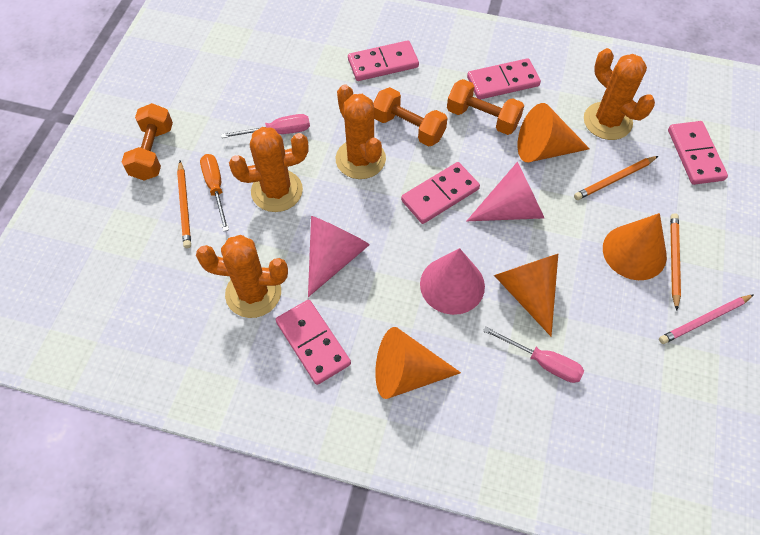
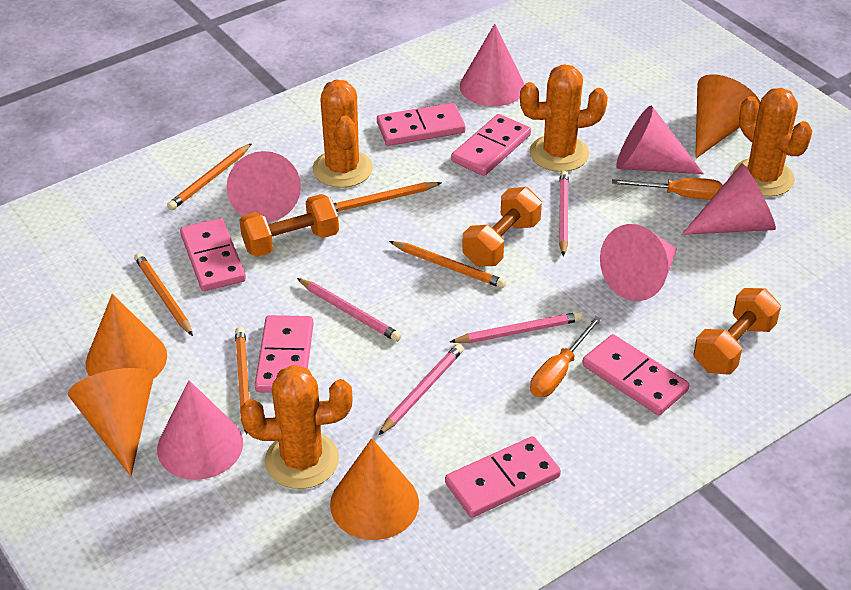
orange pencil: [177,161,191,248] [574,156,658,200] [670,213,681,311] = 3 -> [134,253,193,336] [167,143,252,210] [235,327,249,434] [334,182,442,212] [389,241,506,288] = 5
orange screwdriver: [200,154,229,231] = 1 -> [530,316,602,397] [612,178,723,200] = 2
pink cone: [308,216,370,297] [420,248,485,315] [467,162,544,221] = 3 -> [157,380,243,480] [227,151,301,222] [460,24,525,106] [600,224,677,301] [616,105,704,174] [682,164,776,235] = 6
pink domino: [276,300,351,385] [348,40,419,81] [401,162,480,224] [467,58,541,100] [668,121,728,185] = 5 -> [180,218,246,291] [255,315,314,393] [377,103,465,146] [445,436,561,518] [451,114,531,176] [582,334,689,415] = 6
pink pencil: [659,294,754,344] = 1 -> [297,278,402,342] [378,344,464,436] [450,312,582,343] [559,171,569,256] = 4
pink screwdriver: [221,114,310,138] [483,326,584,383] = 2 -> none = 0

